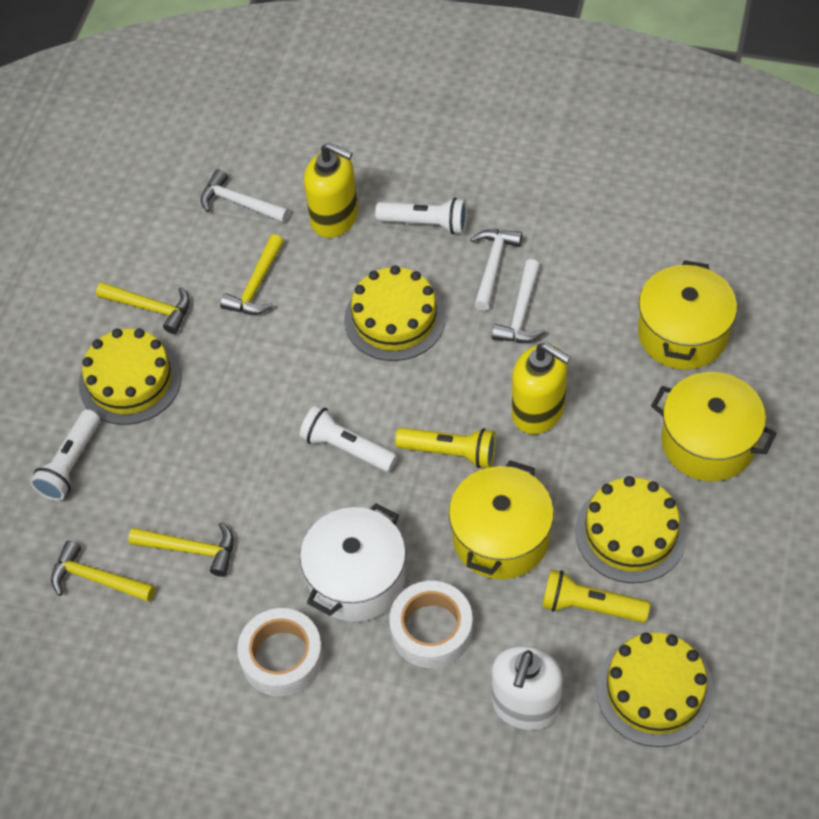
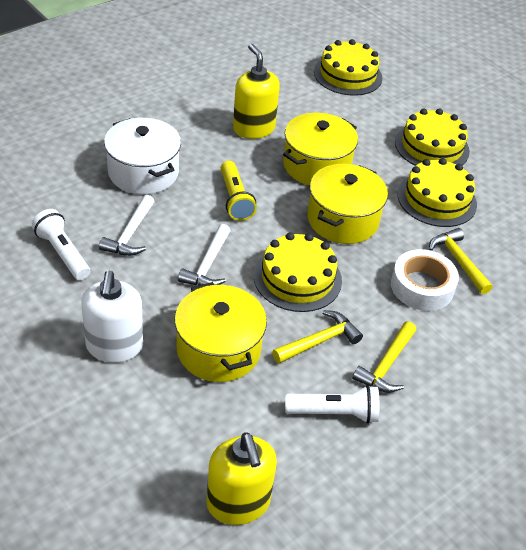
white flashlight: [30,409,100,501] [299,405,397,472] [375,197,467,234] = 3 -> [32,209,90,280] [285,385,380,424] = 2
white hammer: [201,169,290,223] [470,229,522,311] [492,259,546,343] = 3 -> [99,195,155,256] [178,224,231,285] = 2
white tape: [237,608,323,696] [389,581,473,668] = 2 -> [391,249,459,311] = 1
yellow flashlight: [395,428,496,468] [542,570,650,623] = 2 -> [221,161,257,221] = 1
yellow hammer: [51,540,155,602] [96,282,190,334] [128,522,234,577] [220,234,284,315] = 4 -> [272,310,363,363] [352,322,416,393] [429,228,493,294] = 3

